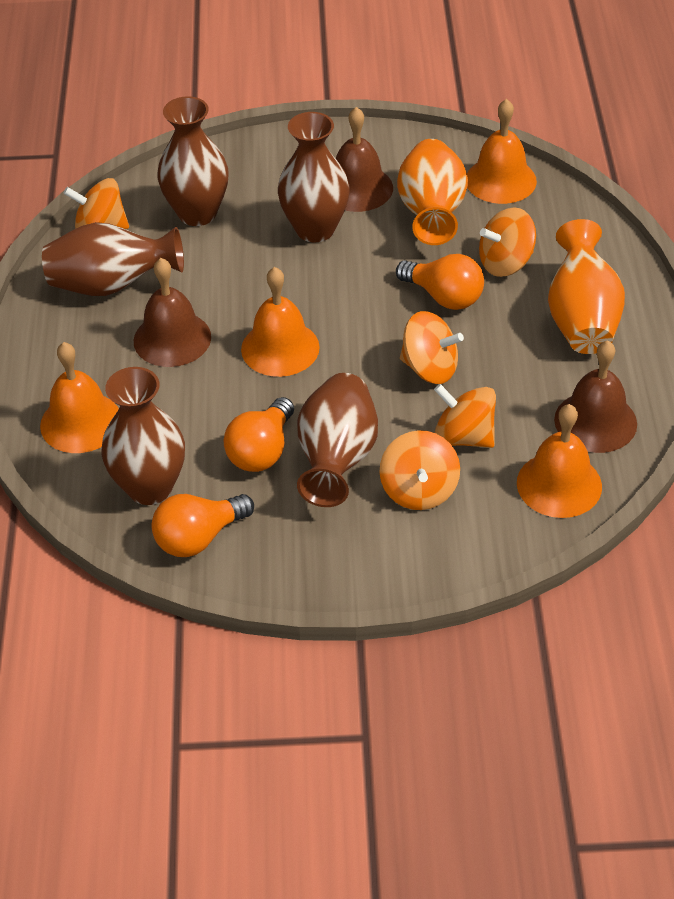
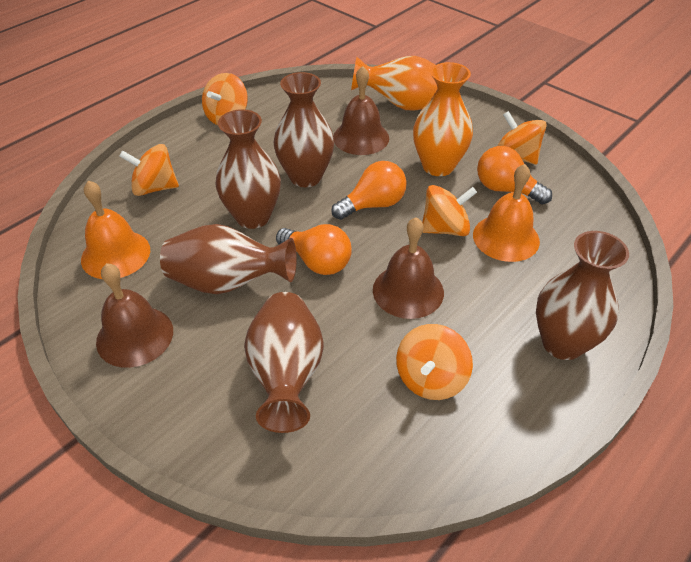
orange bell: [40,342,119,453] [241,267,320,377] [467,99,537,204] [517,404,602,518] = 4 -> [81,180,150,279] [473,164,540,262] = 2

